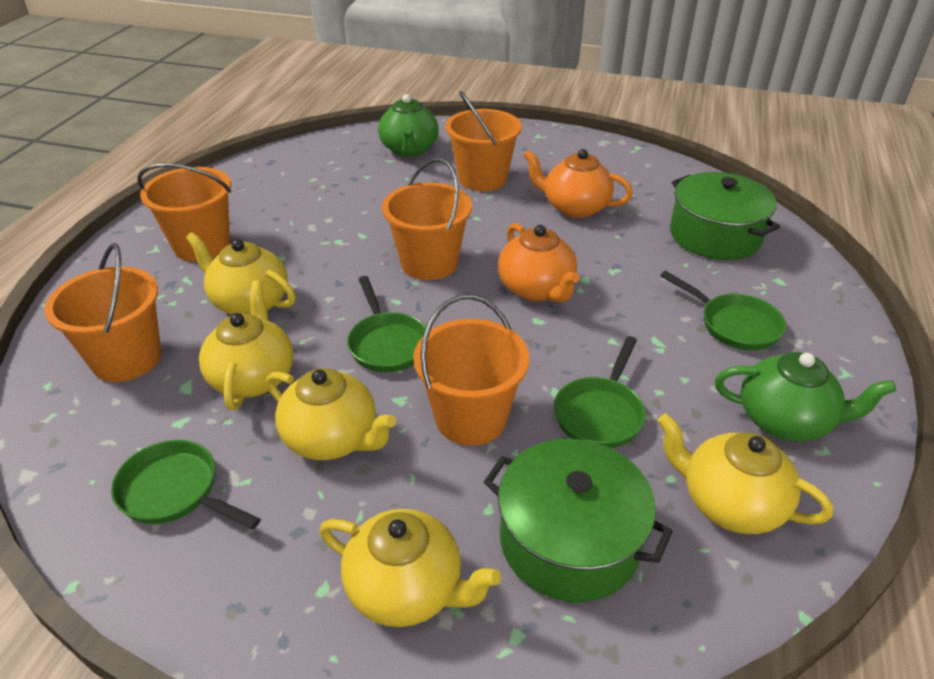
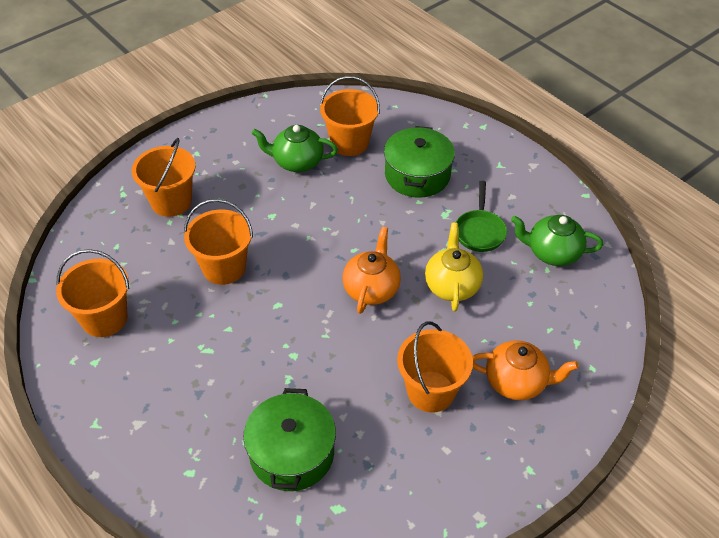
green pan: [111,440,261,529] [347,276,426,372] [554,336,646,448] [660,271,786,351] = 4 -> [456,181,507,252] = 1
yellow teapot: [186,232,296,315] [199,281,293,410] [266,368,396,460] [319,509,501,627] [657,413,833,534] = 5 -> [425,223,483,311] = 1

